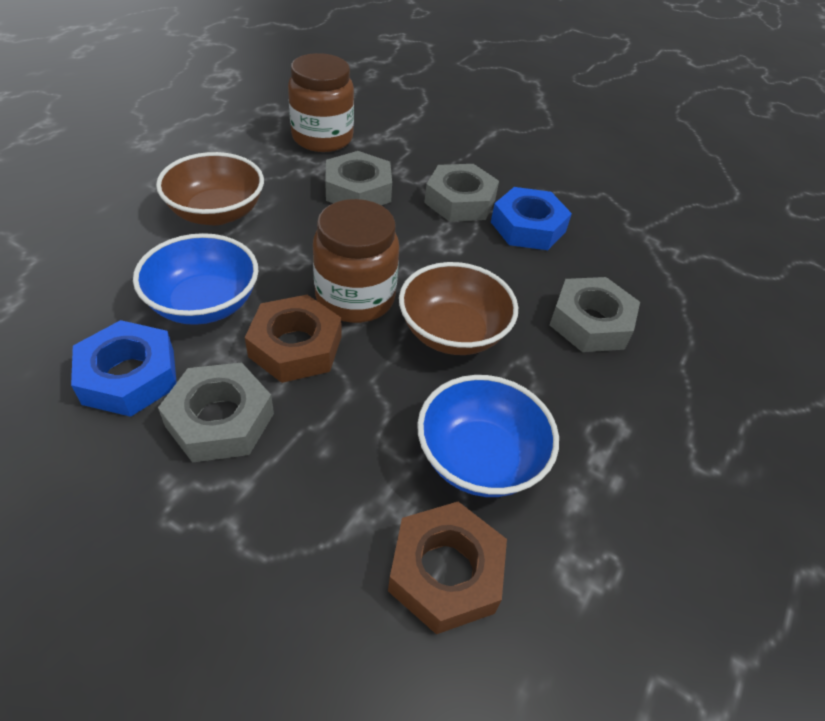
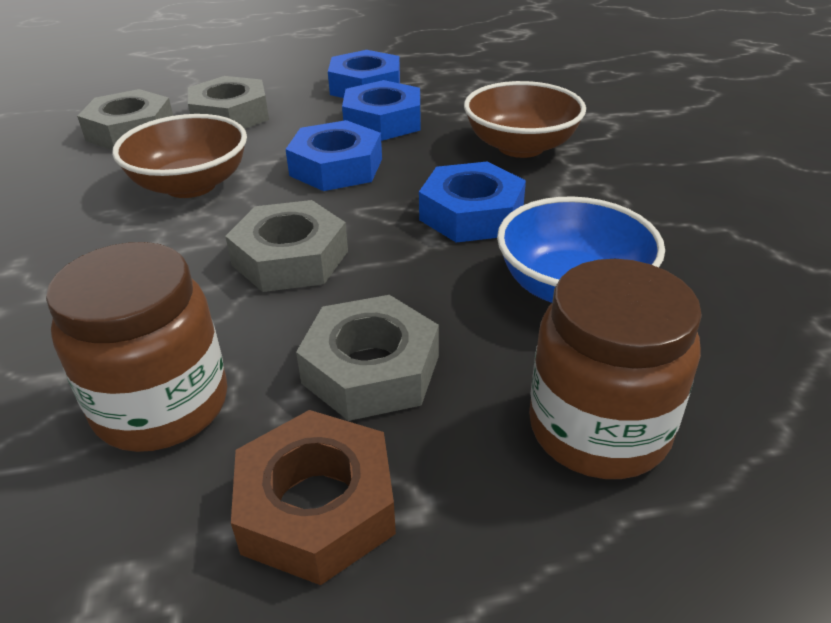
blue bowl: [133,233,259,325] [417,375,559,497] = 2 -> [497,196,665,303] = 1
blue nut: [71,320,177,417] [491,187,572,250] = 2 -> [286,120,382,191] [328,50,400,98] [342,80,420,141] [419,162,526,243] = 4
brown nut: [245,295,342,383] [388,502,507,634] = 2 -> [231,410,396,585] = 1

